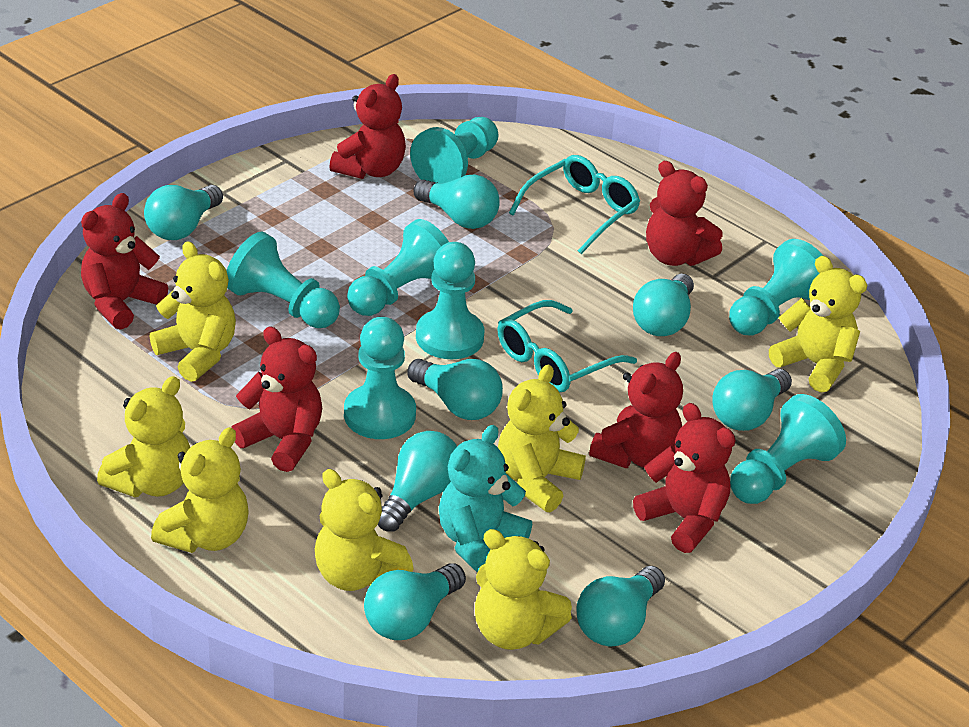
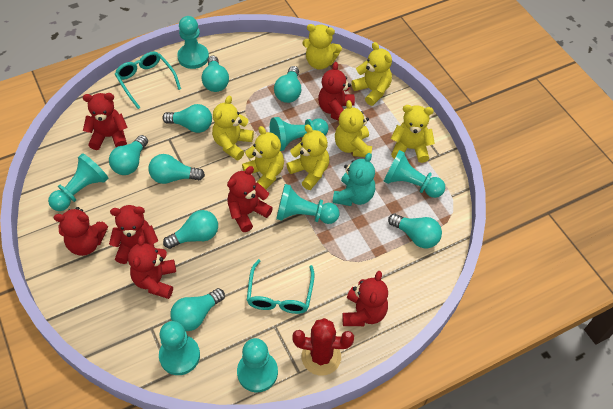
red cactus: none = 0 -> [292,318,354,375] = 1
red teddy bear: [81,193,168,330] [231,327,322,472] [329,74,406,179] [589,352,683,469] [633,403,736,553] [646,161,723,266] = 6 -> [54,207,108,256] [83,93,128,150] [109,205,158,264] [128,235,176,299] [227,166,273,232] [318,62,355,121] [342,271,388,326] = 7

